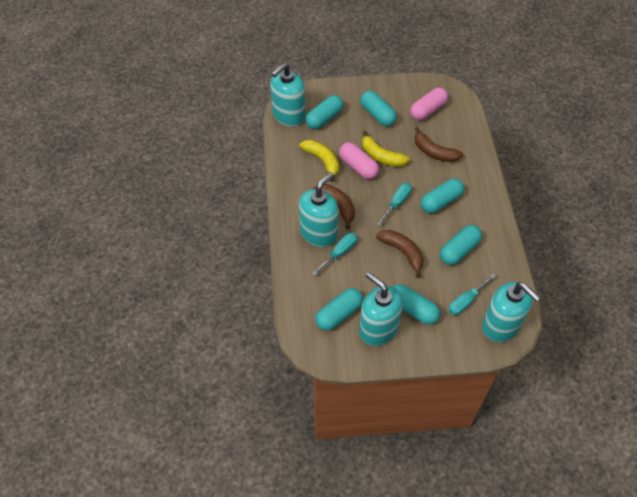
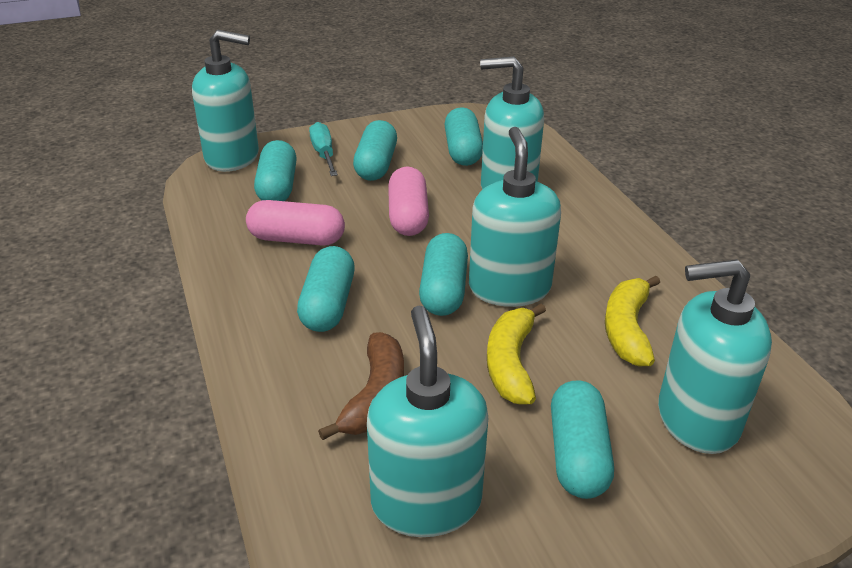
brown banana: [313,184,355,229] [376,230,424,278] [414,127,463,162] = 3 -> [318,332,404,440] = 1
turquoise screwdriver: [312,233,357,275] [377,183,412,226] [448,274,496,315] = 3 -> [309,122,338,176] = 1
turquoise soap dispenser: [270,63,305,126] [299,172,339,247] [359,272,403,346] [482,282,541,342] = 4 -> [192,30,259,172] [367,306,488,537] [469,127,561,307] [480,56,544,190] [658,259,772,454] = 5

